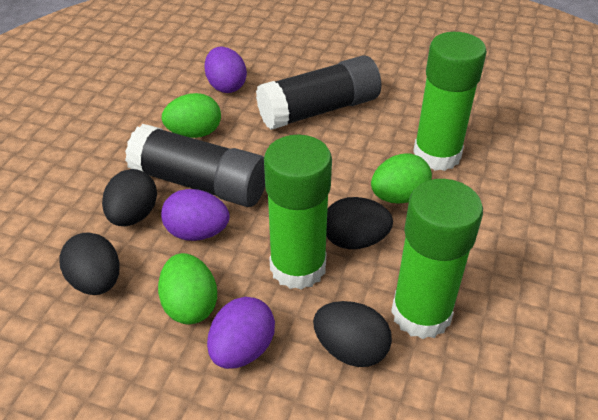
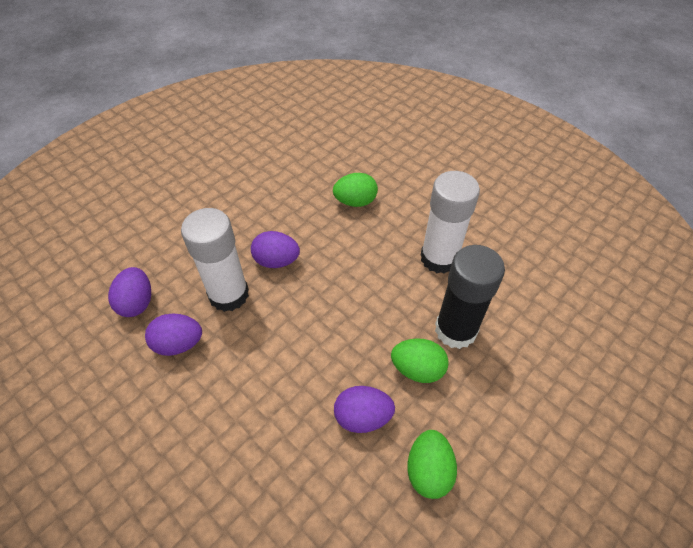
black egg: [59,232,120,295] [102,169,157,226] [313,301,392,367] [326,197,393,249] = 4 -> none = 0
black glue stick: [125,124,265,207] [256,56,381,130] = 2 -> [435,245,505,349] = 1
green glue stick: [264,135,332,290] [391,179,483,339] [413,32,487,171] = 3 -> none = 0
purple egg: [161,189,230,241] [204,47,247,93] [207,297,275,369] = 3 -> [108,267,151,317] [145,314,202,356] [251,231,300,268] [334,386,395,433] = 4
white glue stick: none = 0 -> [181,208,249,312] [421,171,480,274] = 2

